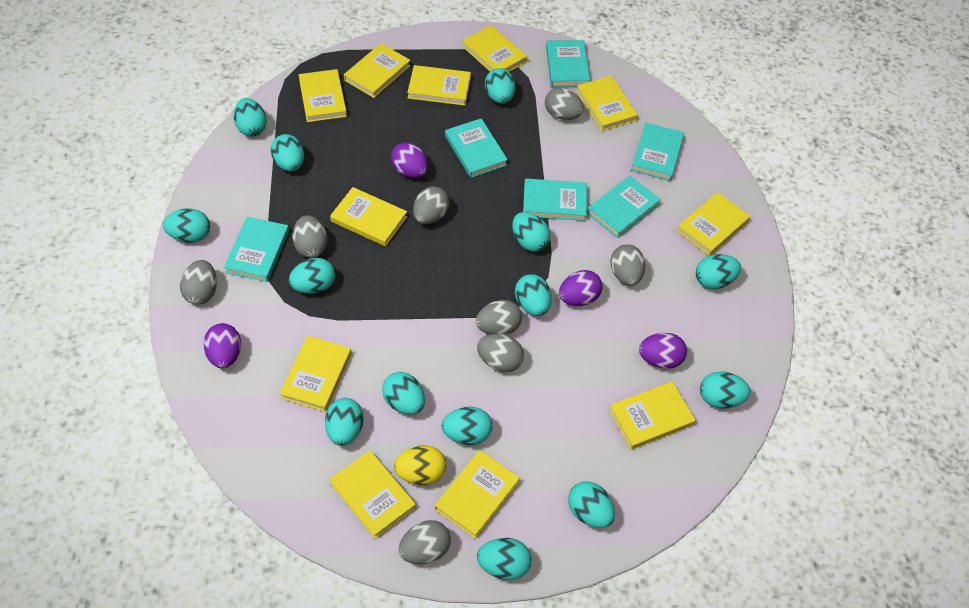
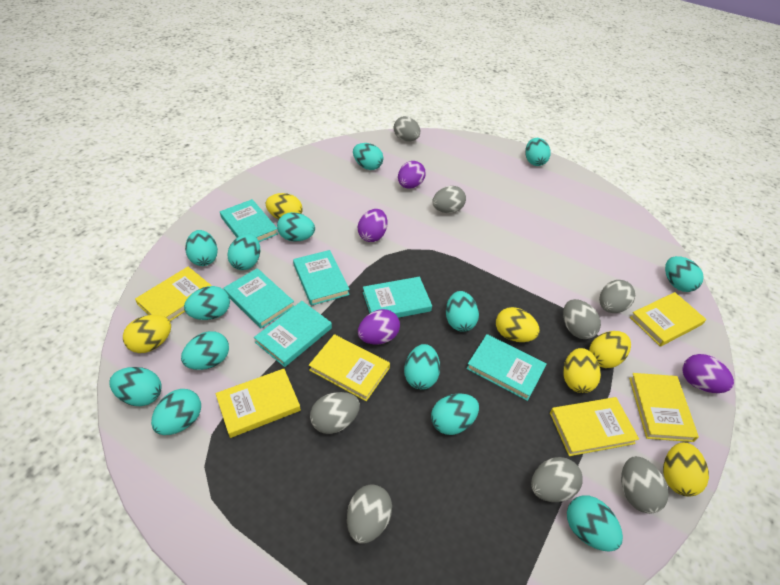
yellow book: [280,336,352,412] [298,69,347,122] [329,451,416,539] [330,187,407,246] [344,43,411,98] [407,65,471,106] [435,450,520,538] [462,25,527,72] [576,76,638,131] [609,381,696,449] [677,192,750,256] = 11 -> [135,267,212,321] [216,369,301,438] [309,334,390,401] [550,397,639,456] [629,373,699,442] [630,292,706,347] = 6
yellow egg: [394,445,446,485] = 1 -> [123,315,171,353] [266,193,303,220] [496,307,540,342] [563,348,601,393] [589,331,631,368] [663,442,709,497] = 6

